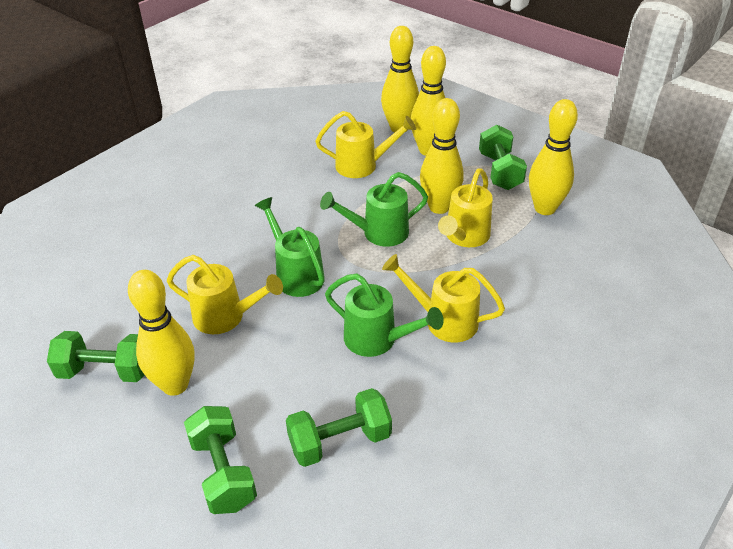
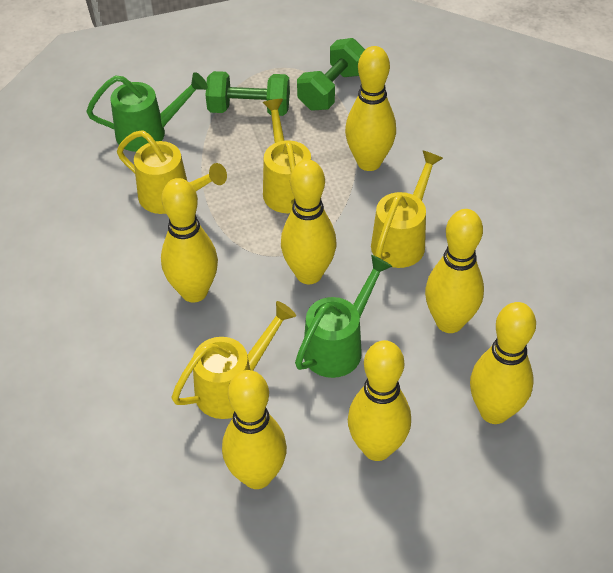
green dumbbell: [47,331,145,382] [184,406,257,514] [286,388,392,467] [479,125,527,190] = 4 -> [206,71,290,116] [297,38,365,111] = 2
green watering can: [255,197,325,297] [320,172,428,247] [325,274,444,357] = 3 -> [86,72,208,152] [295,255,392,378] = 2
yellow bowling pin: [128,270,195,396] [381,26,419,132] [411,46,446,156] [420,98,464,214] [529,99,578,215] = 5 -> [161,178,218,303] [222,370,287,489] [281,160,336,284] [345,46,396,171] [348,340,411,461] [425,209,484,333] [470,302,536,424] = 7

